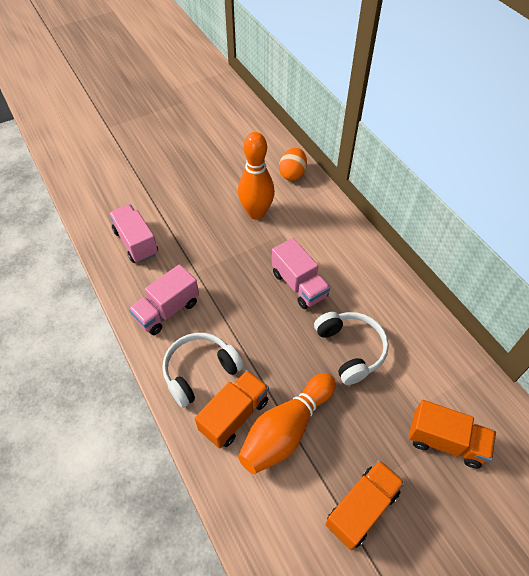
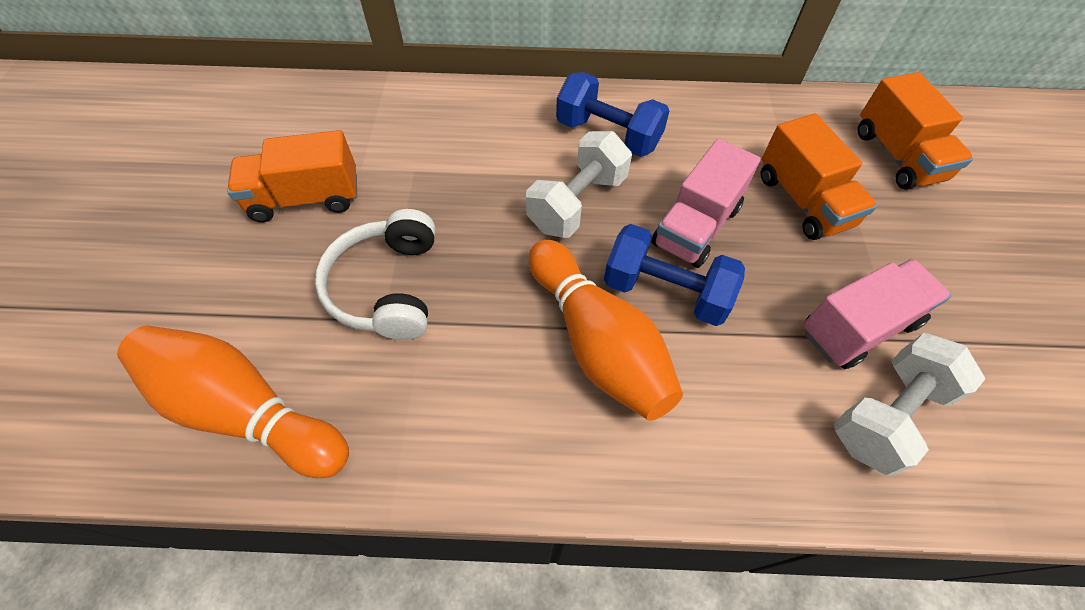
blue dumbbell: none = 0 -> [556,72,669,157] [604,224,745,326] = 2
orange egg: [279,148,307,181] = 1 -> none = 0
pink truck: [109,204,158,263] [129,264,199,335] [272,238,330,309] = 3 -> [651,138,761,268] [803,259,951,369] = 2
white dumbbell: none = 0 -> [526,131,632,238] [833,333,986,476] = 2
white headphones: [162,333,244,408] [314,312,389,385] = 2 -> [315,209,435,340] = 1

